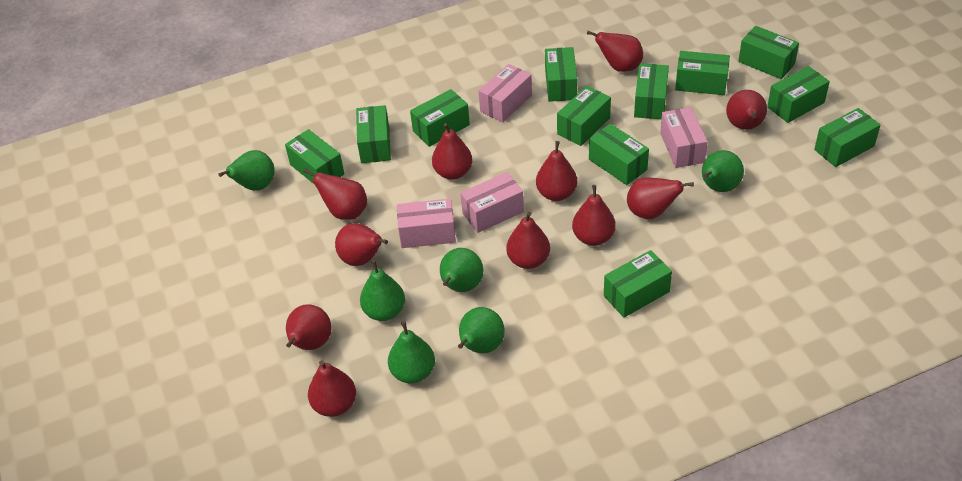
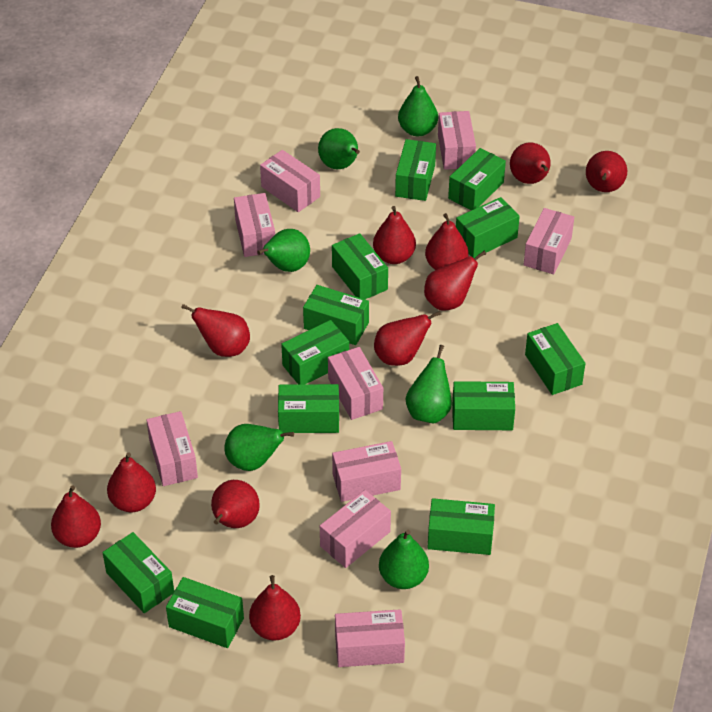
pink box: [397,199,456,248] [460,172,524,233] [479,64,532,123] [660,107,708,168] = 4 -> [146,411,198,486] [234,193,275,257] [260,150,320,212] [320,490,391,568] [328,347,383,420] [332,441,401,502] [335,609,405,667] [438,111,476,170] [524,208,574,274] = 9

